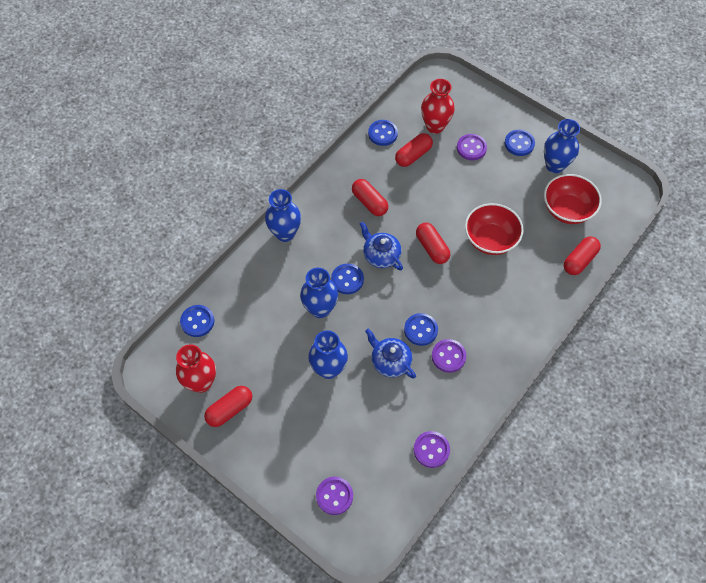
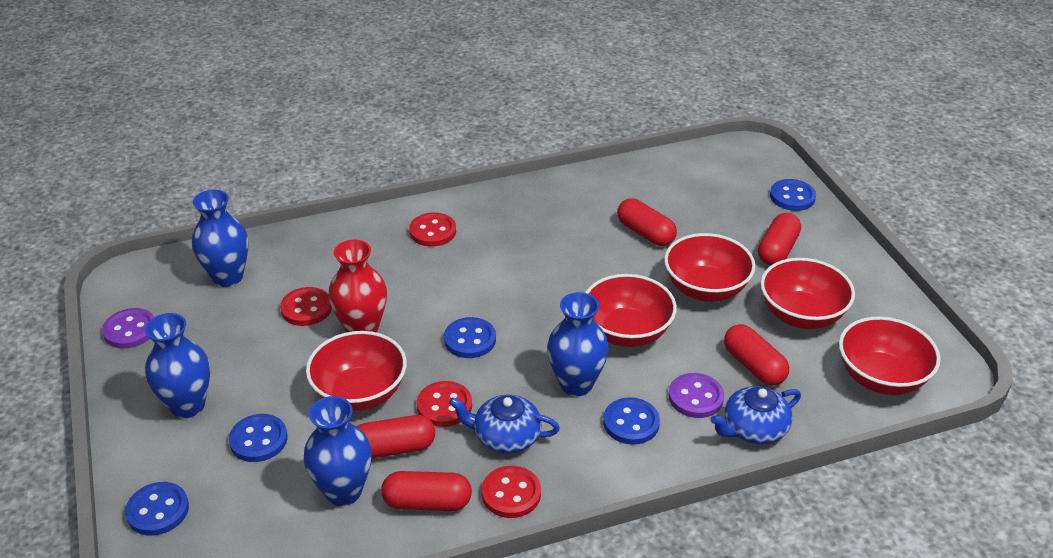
purple button: [316,477,353,515] [414,431,450,468] [432,339,466,373] [457,134,487,161] = 4 -> [102,308,154,348] [668,373,724,418] = 2
red bowl: [465,203,524,255] [544,174,602,224] = 2 -> [306,331,407,411] [585,274,677,347] [664,233,755,302] [761,258,855,329] [839,317,941,395] = 5
red button: none = 0 -> [280,287,332,326] [409,213,456,247] [417,381,472,427] [482,466,541,518] = 4
red vase: [176,344,216,393] [421,79,455,134] = 2 -> [329,240,387,333] = 1

